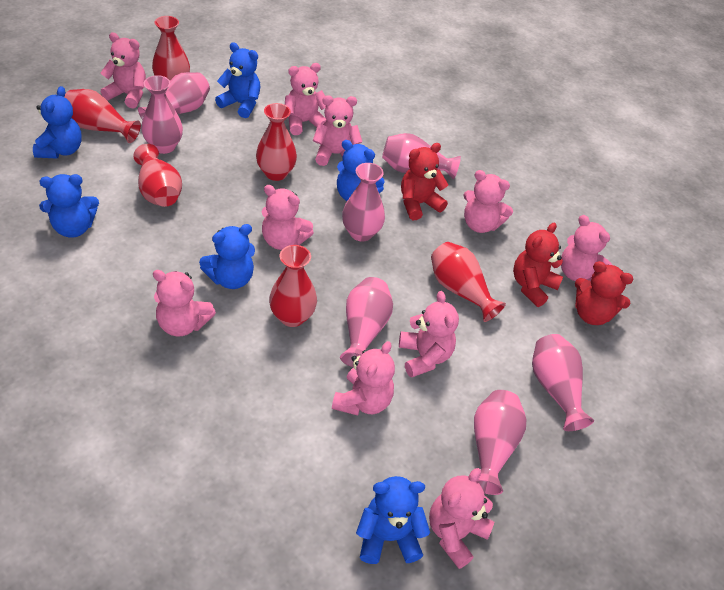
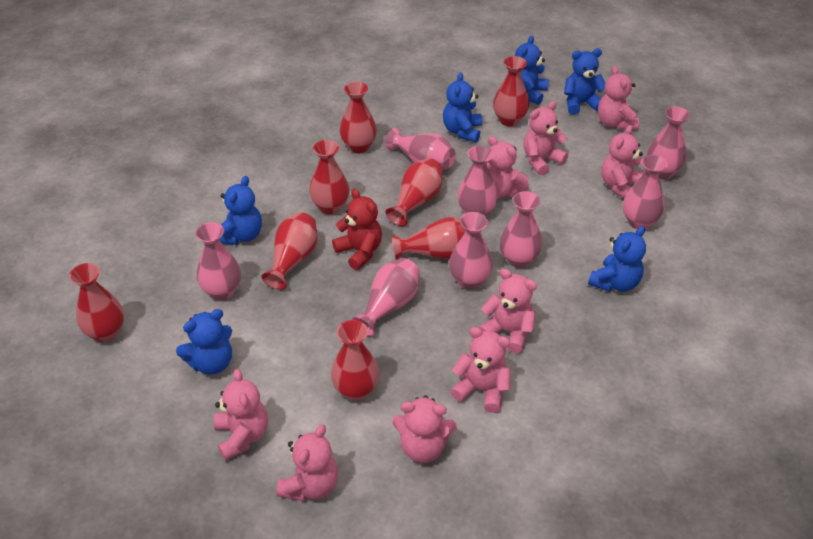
pink teddy bear: [101,32,146,108] [153,270,216,336] [262,185,314,250] [285,63,326,135] [313,95,362,166] [332,341,395,416] [399,291,459,378] [429,468,494,569] [463,170,513,233] [561,215,612,282] = 10 -> [214,369,268,461] [276,424,338,501] [392,395,457,463] [450,327,510,413] [479,269,537,353] [487,136,529,198] [523,101,568,175] [598,66,639,130] [601,125,644,198] = 9
pink vase: [138,72,210,120] [142,75,183,154] [340,277,393,367] [342,163,385,241] [382,133,461,179] [474,390,526,495] [532,334,594,431] = 7 -> [195,222,241,300] [351,258,420,336] [386,128,456,170] [449,212,493,289] [457,146,498,216] [500,191,542,268] [623,155,668,229] [647,106,690,179] = 8
red teddy bear: [401,143,449,220] [513,223,563,307] [575,261,633,325] = 3 -> [332,189,382,270] = 1
red vase: [64,89,141,143] [134,144,182,207] [152,16,190,80] [256,103,297,181] [269,245,317,327] [431,242,506,322] = 6 -> [69,263,124,342] [262,212,318,290] [309,140,349,214] [331,320,379,401] [340,82,377,153] [385,158,443,226] [392,217,466,260] [493,56,529,126] = 8

